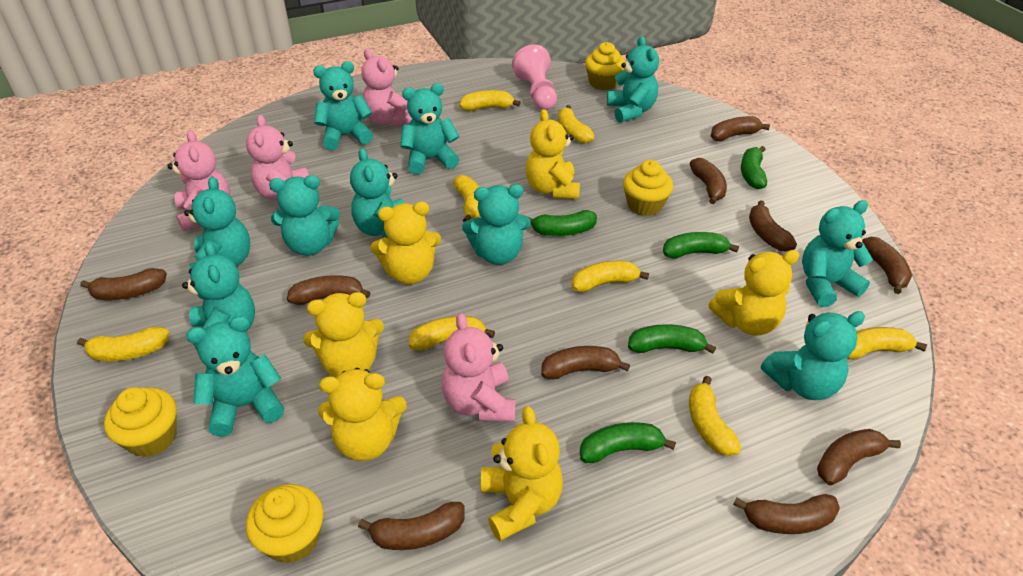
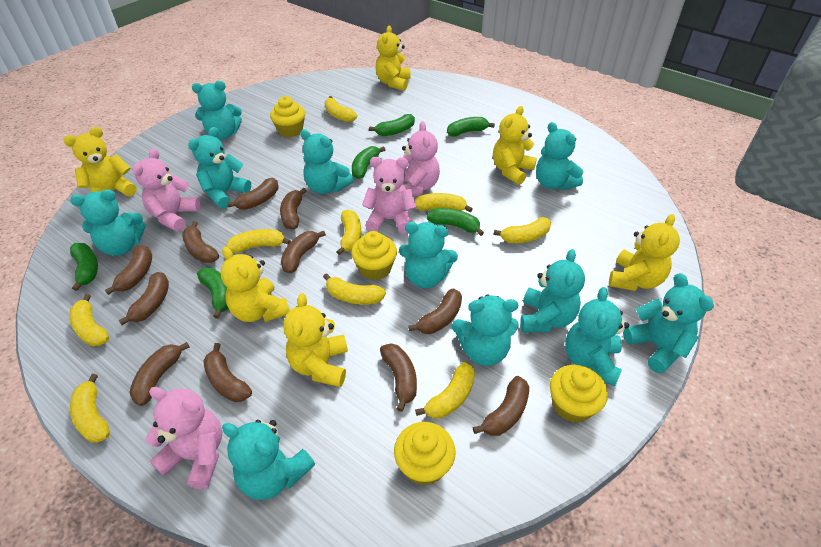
brown banana: [80,268,167,300] [287,275,371,305] [358,502,464,550] [541,346,630,380] [690,158,727,204] [711,116,770,141] [733,494,840,534] [749,200,797,252] [817,429,901,486] [862,237,912,294] = 10 -> [105,245,152,295] [119,272,169,325] [129,342,190,406] [182,221,219,263] [203,343,252,402] [227,178,279,210] [280,188,307,230] [281,231,326,273] [380,343,417,412] [408,288,462,334] [473,376,529,436] = 11
green banana: [528,210,597,236] [580,422,676,463] [628,324,716,354] [663,232,739,259] [741,146,767,189] = 5 -> [70,243,98,291] [197,268,229,319] [352,146,385,179] [369,114,415,136] [426,208,484,236] [447,117,495,137] = 6
pink pawn: [512,45,557,110] = 1 -> none = 0
yellow banana: [77,327,170,361] [409,316,495,351] [453,175,480,222] [459,90,521,111] [558,105,595,143] [572,261,649,293] [689,376,741,456] [847,327,927,360] = 8 -> [69,294,109,346] [70,374,110,443] [226,229,291,253] [323,273,386,305] [325,96,357,122] [337,210,361,255] [415,193,473,212] [415,362,475,419] [493,217,551,243] = 9

